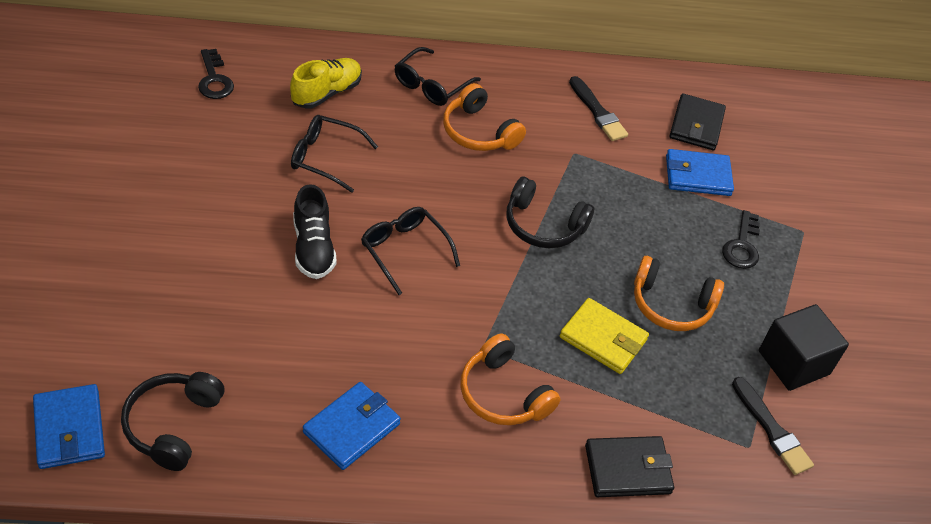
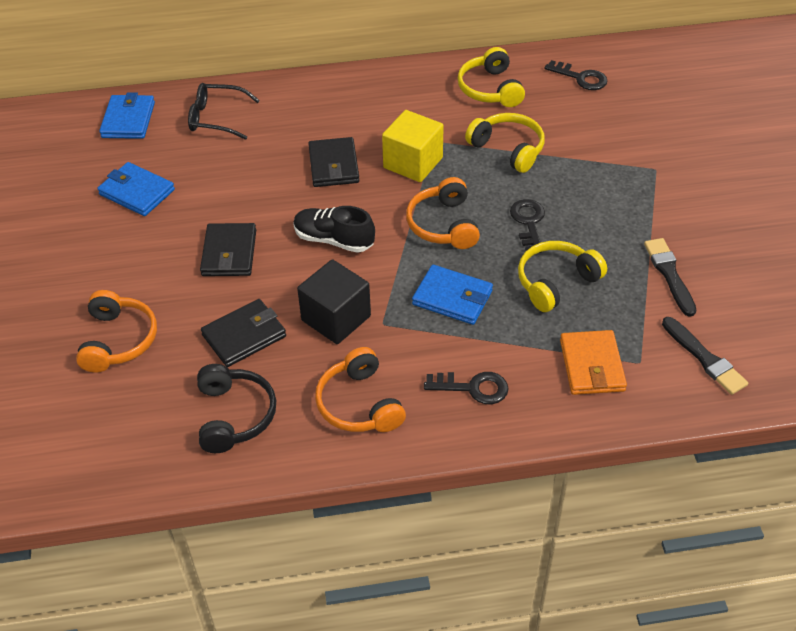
black glasses: [291,115,378,193] [361,207,460,295] [395,47,481,106] = 3 -> [188,83,260,140] = 1
black headphones: [121,372,225,471] [506,177,594,248] = 2 -> [197,364,276,453] = 1
black key: [198,49,234,99] [722,210,760,269] = 2 -> [424,372,509,404] [510,199,545,253] [544,60,607,90] = 3
black wallet: [585,436,674,497] [670,93,726,150] = 2 -> [200,223,256,276] [201,299,286,367] [308,137,360,187] = 3
orange wallet: none = 0 -> [560,330,627,395] = 1
yellow cube: none = 0 -> [382,110,444,182] = 1
yellow headphones: none = 0 -> [457,47,525,107] [465,113,545,173] [518,241,607,312] = 3
yellow shoe: [290,58,362,109] = 1 -> none = 0
yellow wallet: [560,298,649,374] = 1 -> none = 0

